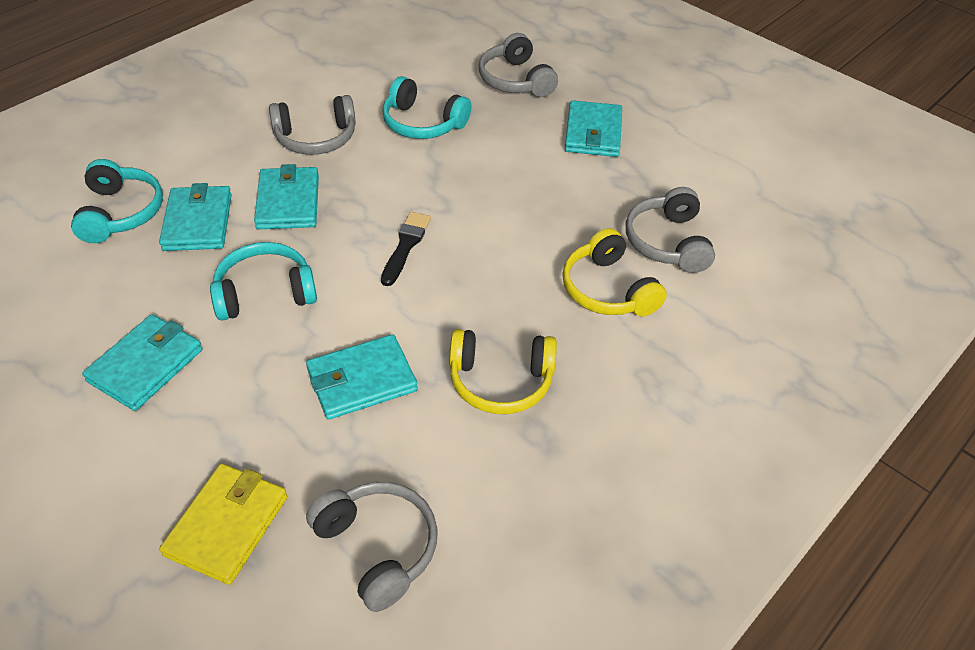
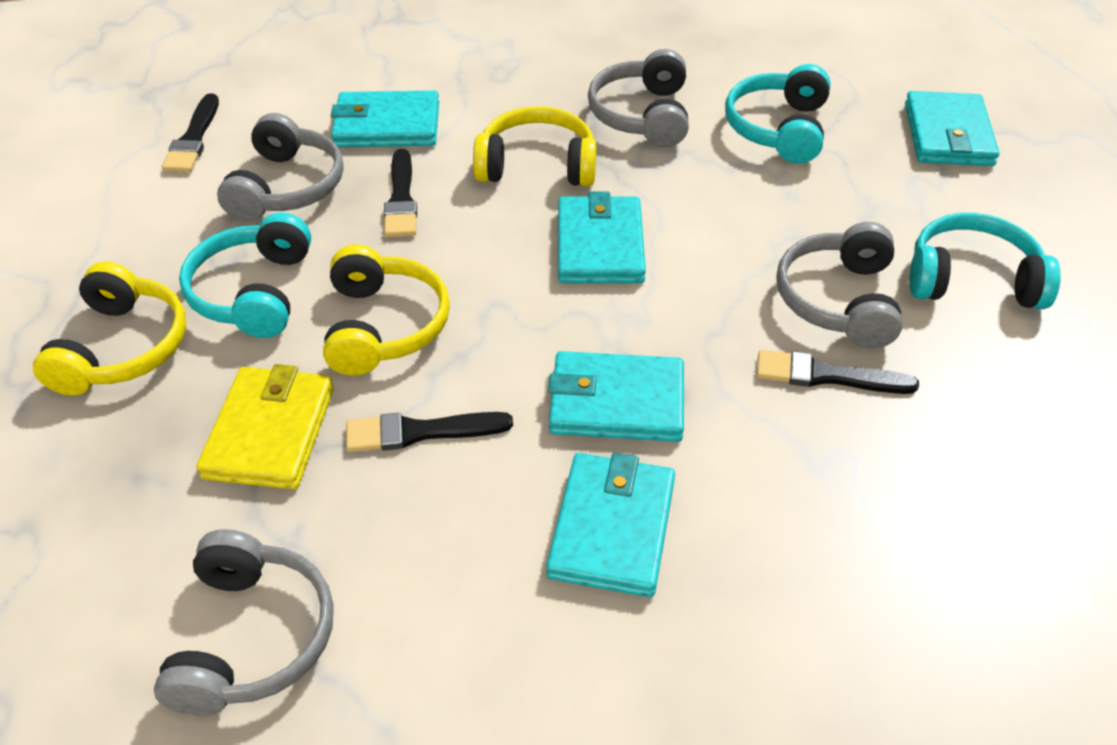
black brush: [381,212,431,286] = 1 -> [162,93,219,172] [346,412,513,452] [384,149,417,237] [757,350,919,394] = 4
yellow headphones: [449,329,557,414] [562,228,667,317] = 2 -> [33,262,186,395] [323,245,450,376] [473,106,597,186] = 3

